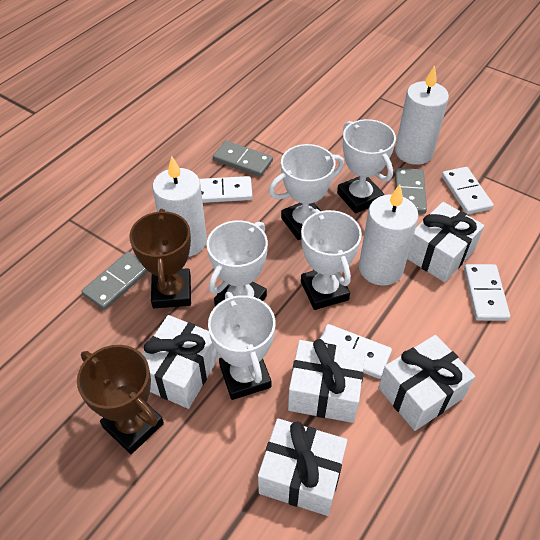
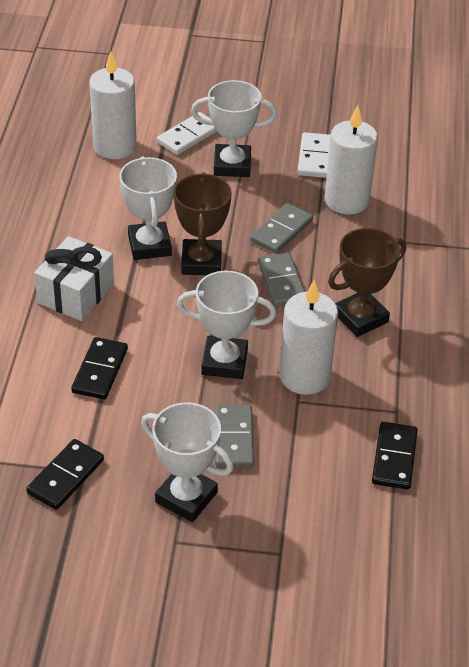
black domino: none = 0 -> [26,439,104,510] [71,337,128,399] [372,422,418,490] = 3
white domino: [199,176,253,203] [320,324,392,379] [442,167,494,214] [464,264,510,321] = 4 -> [157,112,217,155] [297,132,331,178] = 2
white gift: [142,315,219,409] [258,418,347,516] [288,339,365,423] [379,335,475,431] [407,202,484,282] = 5 -> [34,236,114,321] = 1
white trophy: [207,220,268,306] [208,292,275,400] [269,144,344,240] [301,209,362,310] [337,119,396,214] = 5 -> [119,157,177,260] [141,402,234,522] [177,271,276,379] [191,80,277,177] = 4

